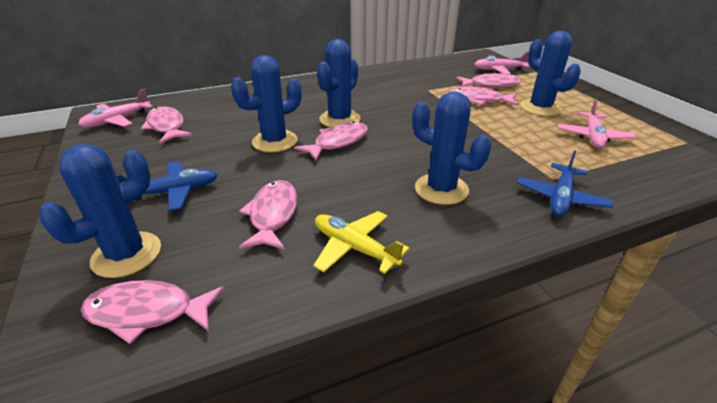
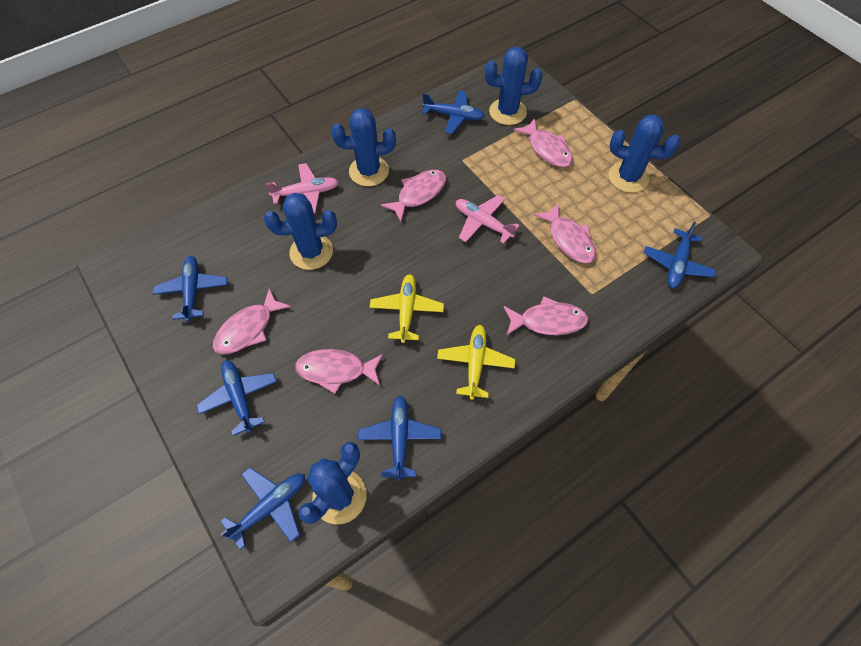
blue plane: [116,161,218,211] [517,150,613,217] = 2 -> [153,256,227,321] [196,360,277,436] [220,468,305,550] [358,395,441,481] [422,90,485,134] [644,222,716,288] = 6
pink plane: [78,89,153,128] [474,52,530,74] [557,99,636,149] = 3 -> [266,163,338,214] [456,195,520,244] = 2
yellow plane: [313,211,409,274] = 1 -> [370,274,444,343] [437,325,515,400] = 2

